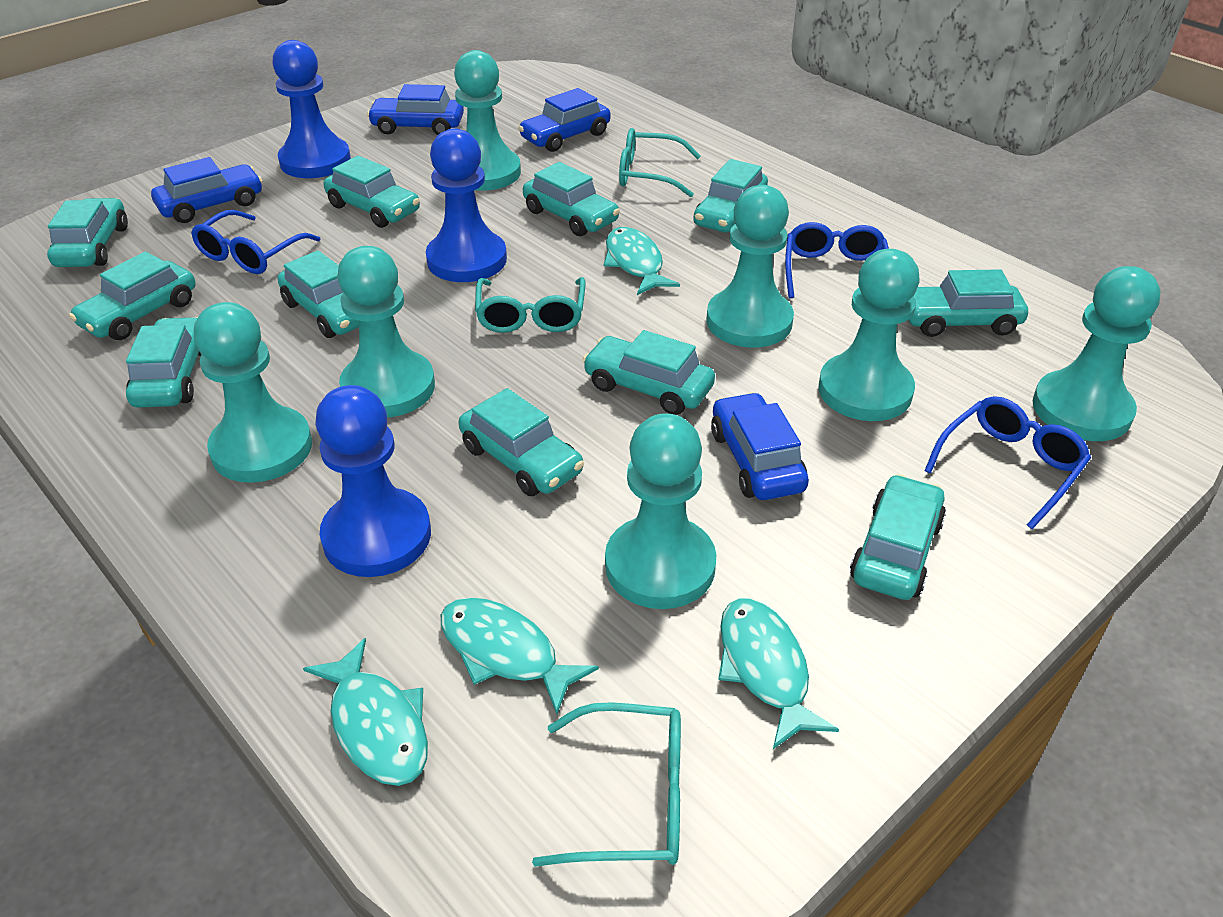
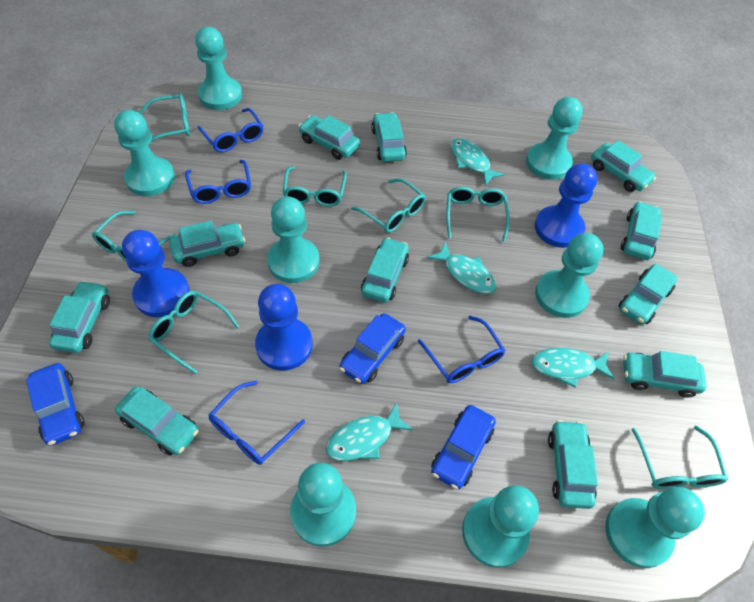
blue car: [151,157,263,223] [367,84,464,135] [518,88,610,152] [711,392,809,500] = 4 -> [26,363,84,446] [339,313,406,384] [431,405,496,490] = 3
blue glasses: [191,210,321,274] [785,222,889,298] [924,396,1091,529] = 3 -> [185,160,251,204] [197,108,263,152] [209,381,305,465] [418,316,505,383] = 4
turquoise glasses: [475,277,586,333] [532,702,681,867] [619,128,701,197] = 3 -> [92,211,177,261] [139,93,190,143] [148,291,239,374] [283,166,347,206] [351,178,426,233] [447,187,510,242] [631,426,728,489] = 7
turquoise pawn: [194,302,312,483] [337,246,435,417] [454,50,521,191] [605,413,716,609] [706,185,794,348] [818,249,920,421] [1033,266,1161,441] = 7 -> [114,110,175,196] [195,27,242,110] [267,196,320,283] [290,463,356,547] [462,486,539,568] [526,97,583,180] [535,233,603,318] [605,487,705,568] = 8

